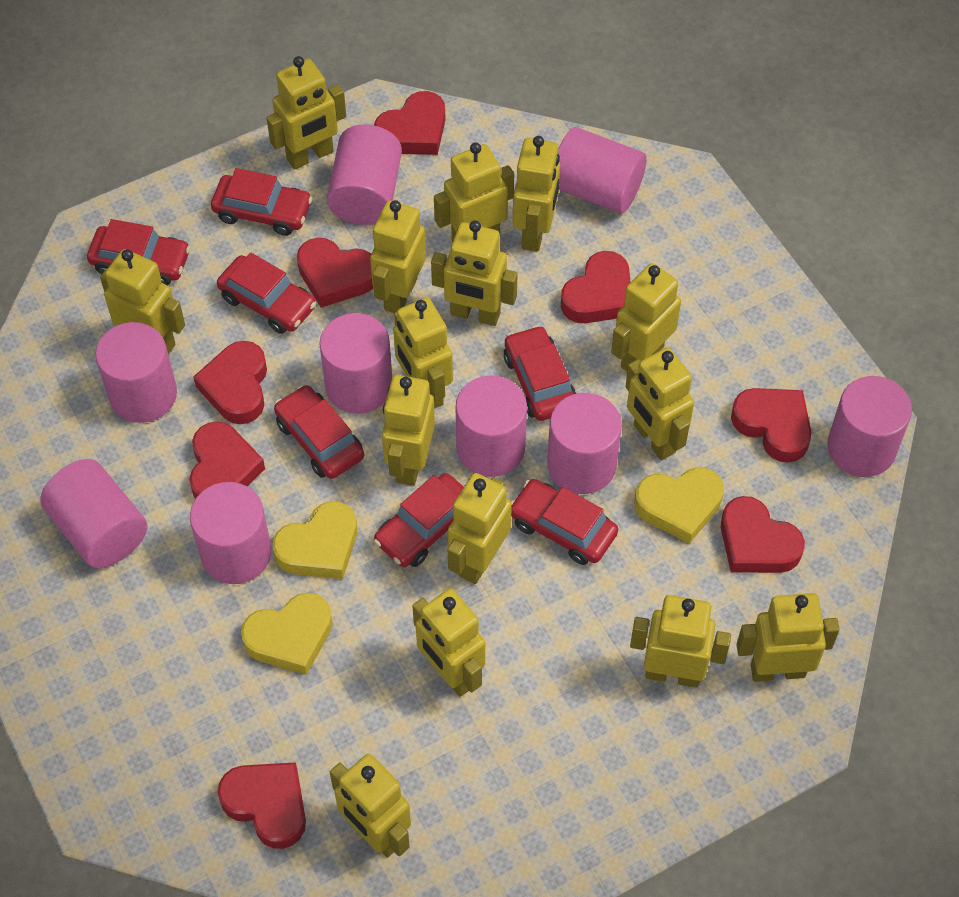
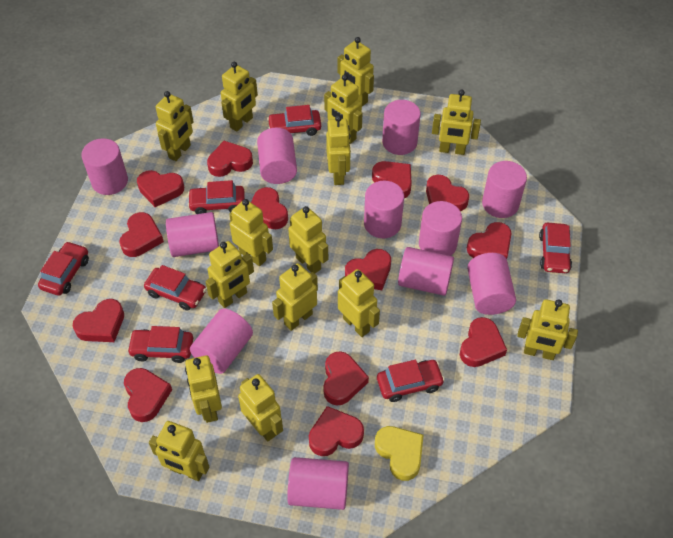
pink cylinder: [40,459,147,568] [96,322,177,423] [190,482,271,584] [319,313,392,414] [327,124,402,225] [456,375,527,477] [547,393,622,494] [558,127,647,213] [827,376,912,477] = 9 -> [81,138,128,195] [166,212,219,257] [190,309,253,374] [257,128,297,184] [287,457,349,510] [364,181,404,238] [382,100,421,155] [398,247,454,296] [419,201,462,256] [467,253,516,315] [482,161,527,218] = 11
red heart: [189,421,265,499] [193,341,267,424] [217,762,306,849] [297,238,374,308] [374,91,445,155] [561,251,631,323] [721,496,805,573] [731,388,811,463] = 8 -> [73,299,124,342] [119,212,164,257] [124,368,172,422] [137,170,184,207] [207,141,253,177] [251,187,288,229] [309,406,364,456] [323,351,369,406] [345,249,391,290] [372,161,412,198] [426,175,469,211] [460,317,507,367] [467,222,511,259] = 13
yellow heart: [241,593,333,675] [273,501,357,579] [634,467,724,544] = 3 -> [375,426,423,481] = 1

